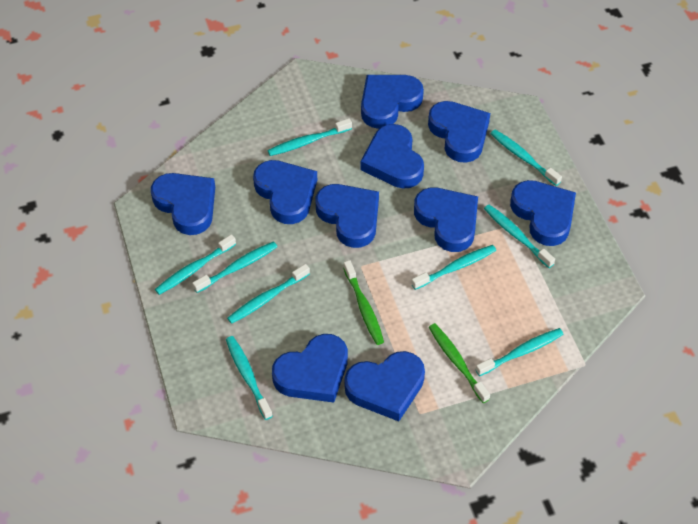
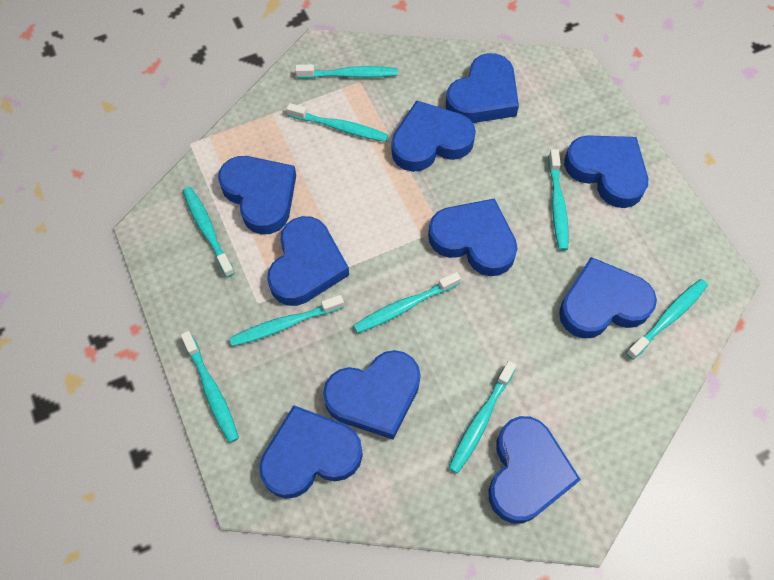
green toothbrush: [343,260,384,345] [429,323,490,403] = 2 -> none = 0

